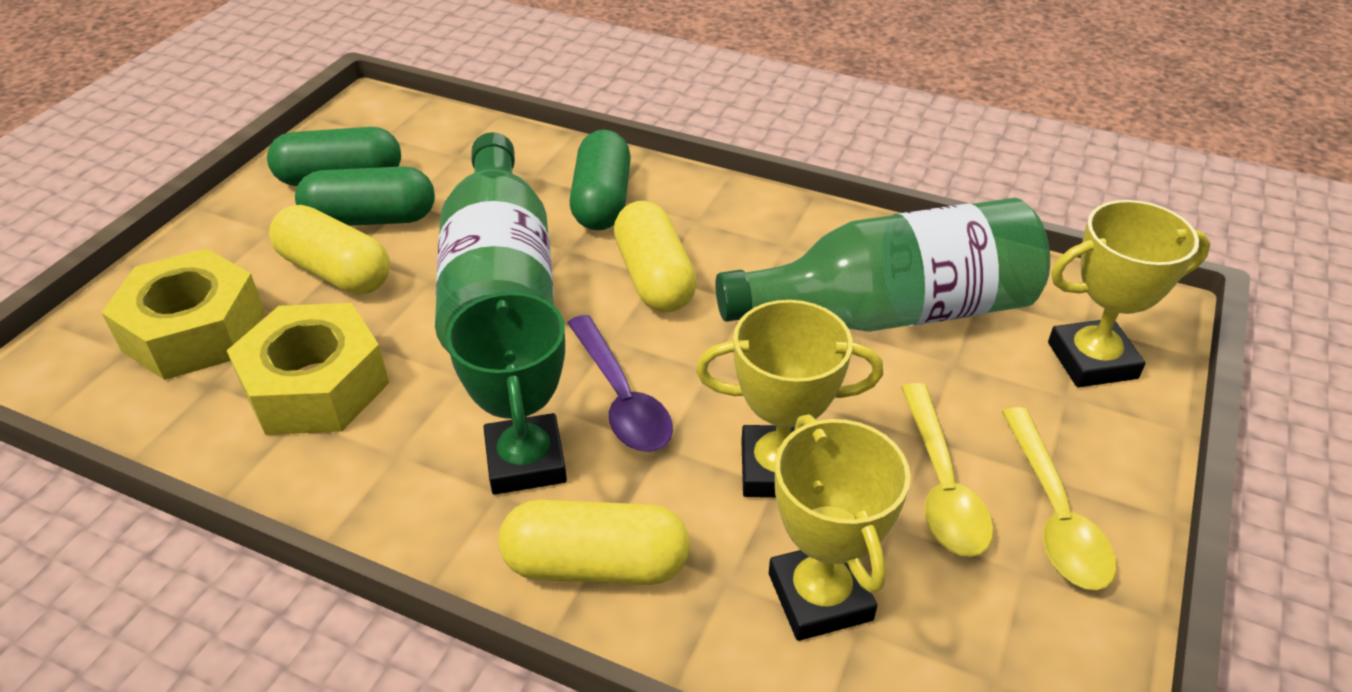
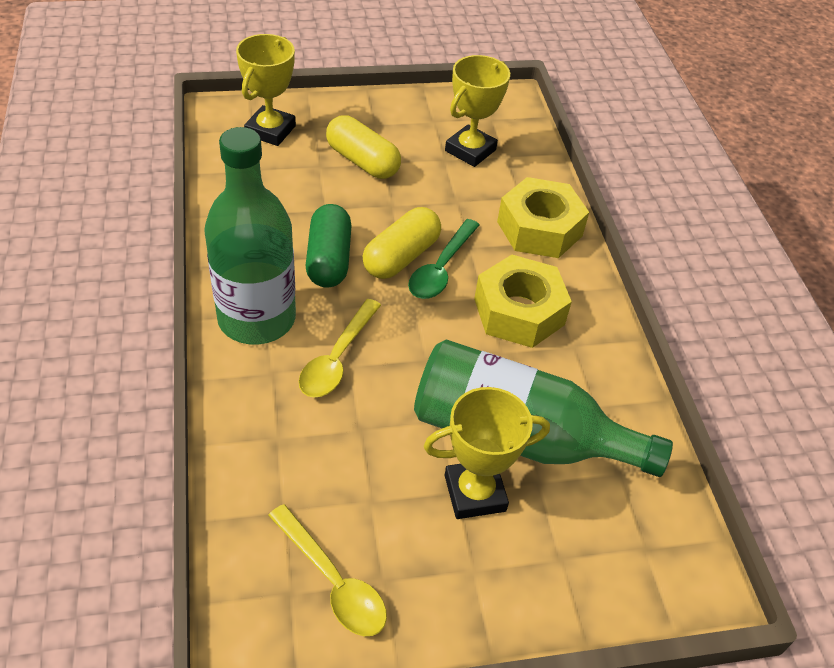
green capsule: [267,127,401,186] [295,166,435,226] [570,130,631,230] = 3 -> [306,204,352,288] = 1
green spoon: none = 0 -> [408,219,479,299] = 1
green trophy: [446,290,567,495] = 1 -> none = 0
purple spoon: [568,315,673,452] = 1 -> none = 0
yellow capsule: [269,205,390,295] [499,500,690,585] [614,201,697,312] = 3 -> [326,115,401,179] [363,207,441,279] = 2

